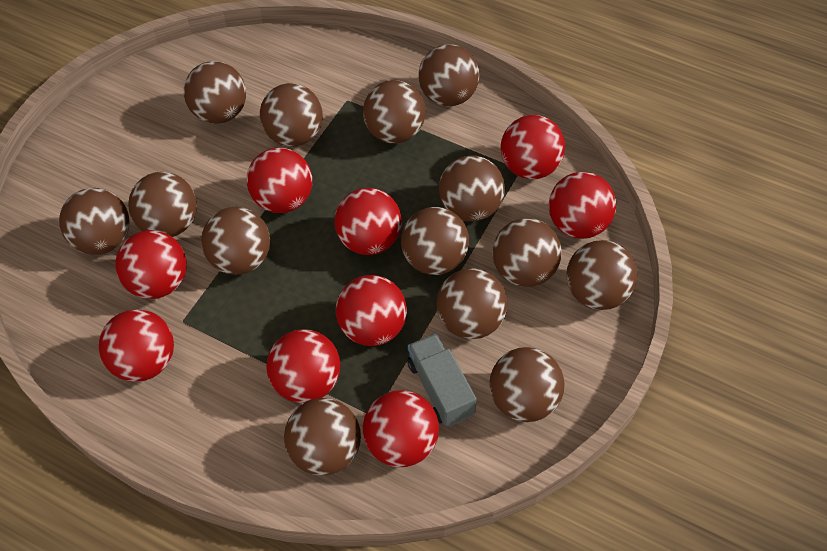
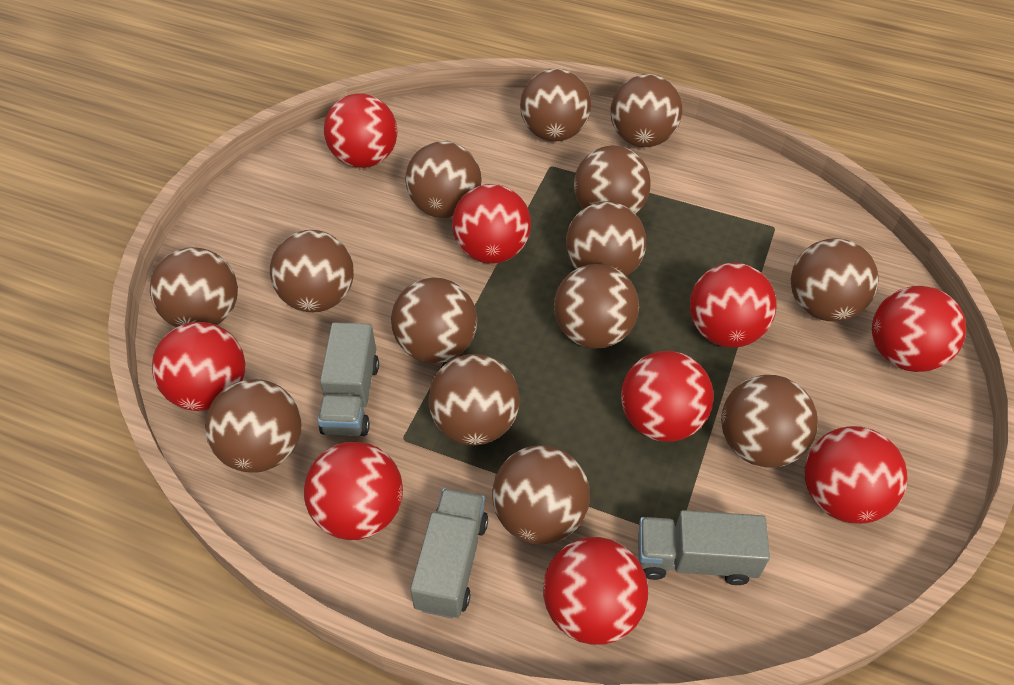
grey truck: [407,334,477,426] = 1 -> [318,322,379,436] [410,488,488,618] [638,510,770,585] = 3

